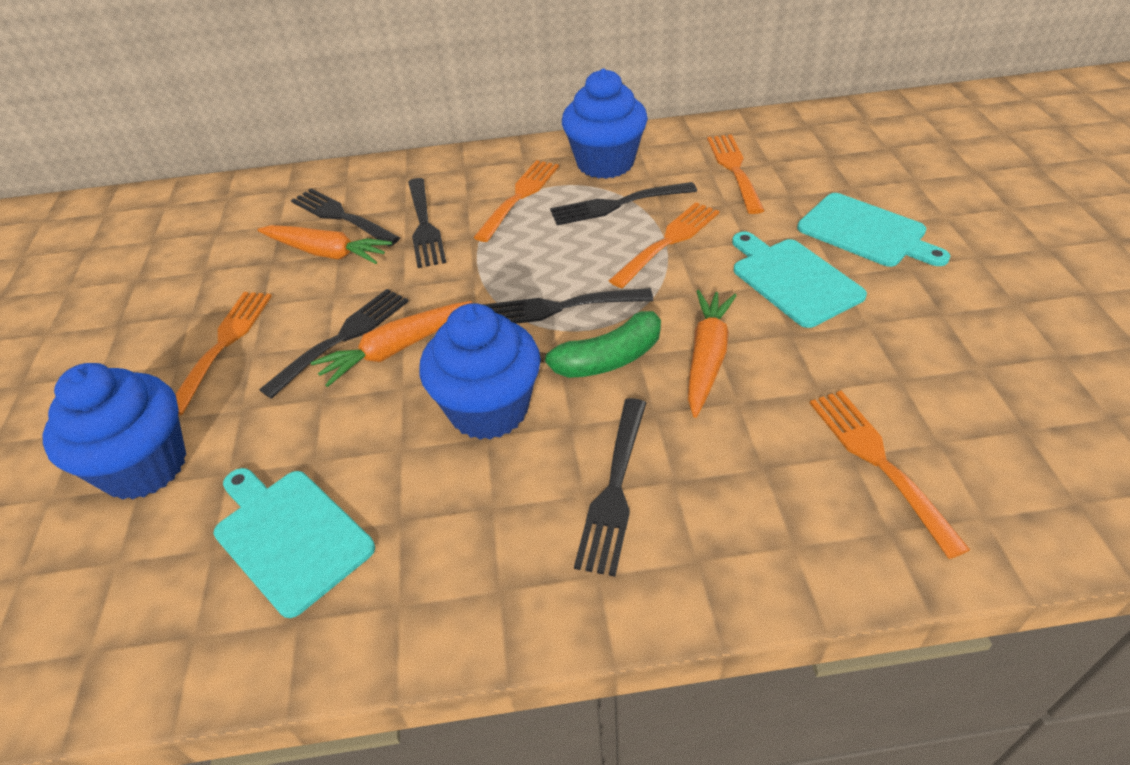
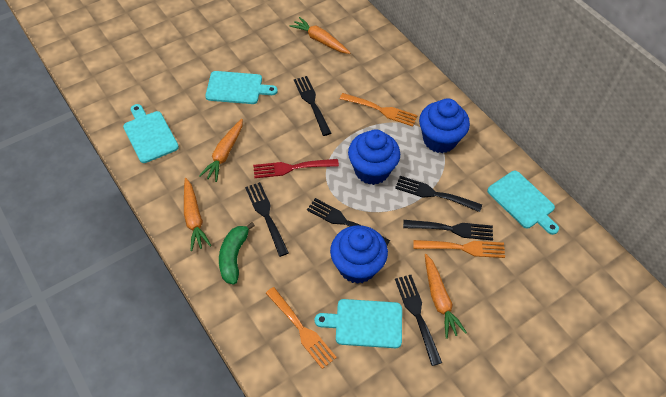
orange carrot: [258,225,392,264] [311,301,472,387] [688,290,737,418] = 3 -> [184,178,212,251] [199,119,243,182] [290,17,350,54] [425,254,467,339] = 4
orange fork: [175,292,272,415] [473,160,559,242] [609,202,719,288] [707,134,765,214] [810,391,970,559] = 5 -> [266,287,337,369] [340,93,418,127] [413,240,505,258] = 3
red fork: none = 0 -> [253,159,339,178] = 1
turquoise cutting board: [214,468,375,618] [732,232,867,328] [797,193,951,267] = 3 -> [123,104,179,163] [205,71,278,104] [315,299,402,348] [487,171,559,235] = 4

